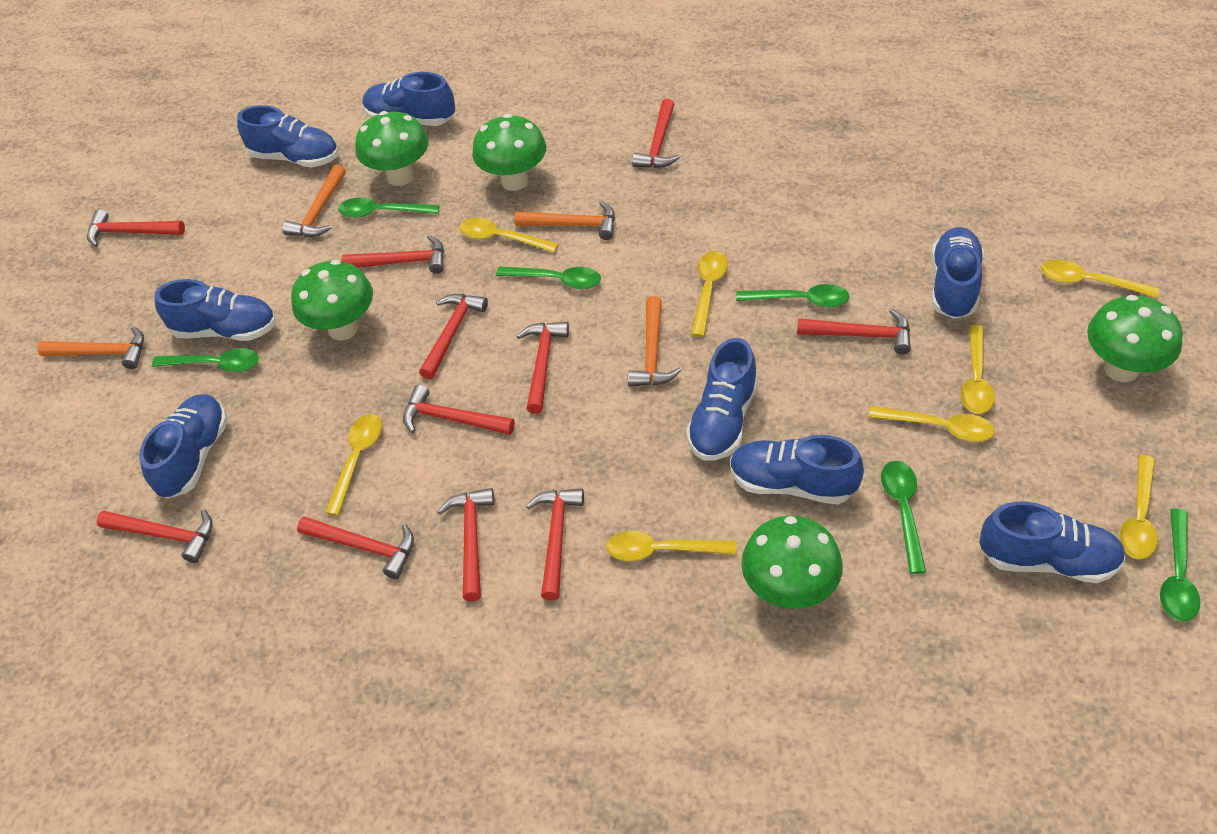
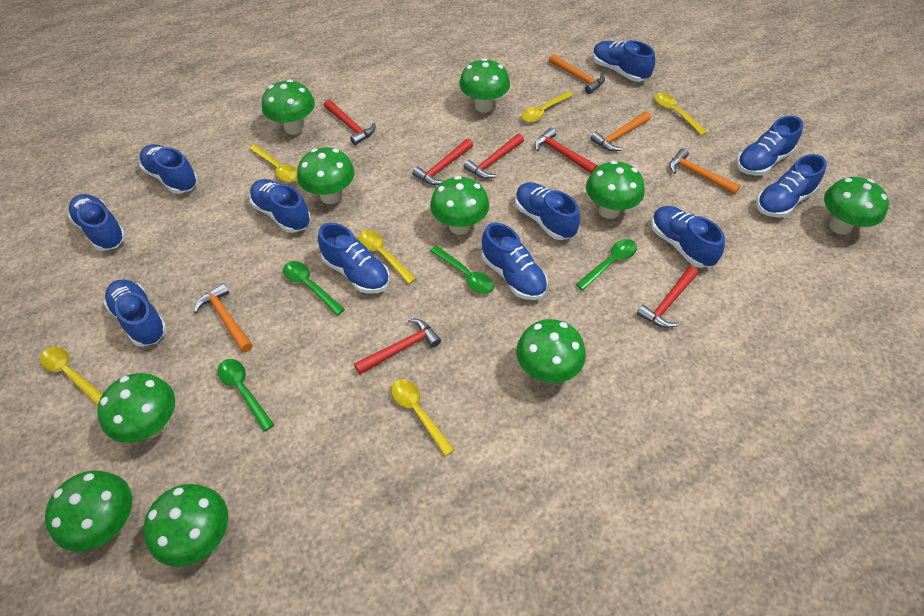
blue shoe: [139,394,228,499] [155,279,276,341] [237,105,338,168] [363,72,455,126] [686,338,758,461] [730,435,864,505] [931,227,984,319] [979,502,1126,583] = 8 -> [68,194,126,251] [104,280,167,347] [139,144,198,194] [249,179,311,233] [318,223,390,294] [482,223,548,300] [515,182,580,240] [593,40,655,82] [651,206,725,268] [736,116,803,176] [756,154,827,217] = 11
green mushroom: [291,260,373,341] [355,111,429,186] [472,114,546,191] [741,515,843,609] [1087,295,1183,382] = 5 -> [45,471,132,552] [97,373,175,443] [143,484,228,567] [262,79,315,135] [297,147,355,204] [430,176,489,235] [459,58,510,113] [516,319,586,383] [586,161,645,219] [824,177,889,235] = 10
green spoon: [152,348,259,372] [338,197,440,218] [496,266,601,289] [736,284,850,308] [881,461,926,574] [1160,508,1200,622] = 6 -> [218,359,274,432] [283,261,345,316] [430,245,494,294] [576,239,637,290] = 4
red hammer: [87,209,185,247] [97,509,213,563] [297,516,414,579] [342,235,444,274] [403,385,515,435] [419,294,488,380] [438,488,495,602] [517,322,569,414] [526,489,584,601] [632,99,680,168] [797,309,911,354] = 11 -> [324,99,375,145] [354,319,441,375] [412,139,473,185] [464,134,524,179] [535,128,598,173] [637,267,698,328] = 6
yellow spoon: [325,414,382,516] [459,217,559,253] [606,531,736,561] [691,251,728,337] [869,406,995,442] [961,325,995,414] [1041,259,1159,298] [1119,455,1158,559] = 8 -> [40,347,103,405] [249,144,297,182] [358,230,416,284] [391,379,455,456] [521,91,574,122] [655,93,707,136] = 6

